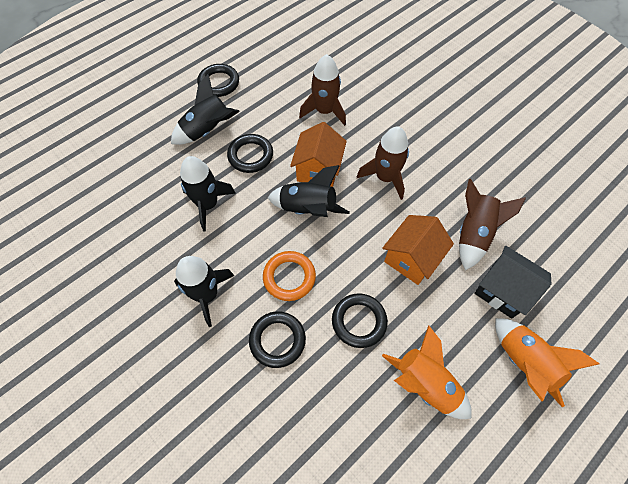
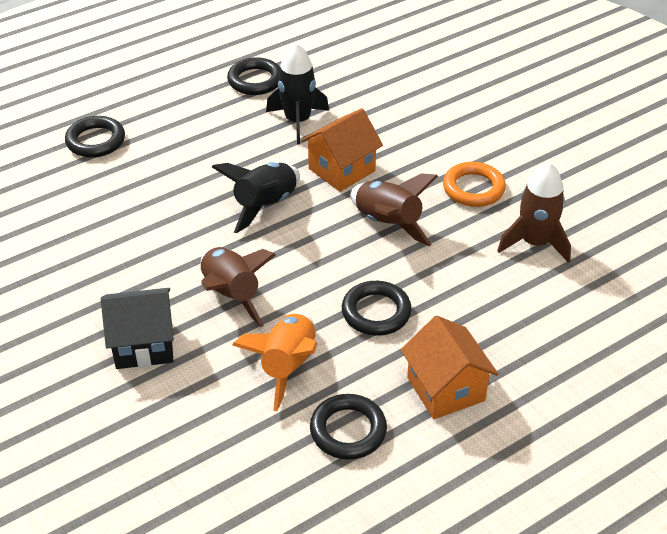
black rocket: [171,74,240,145] [174,256,235,327] [180,156,236,231] [268,165,350,217] = 4 -> [212,162,300,233] [266,42,329,144] = 2
orange rocket: [382,325,472,419] [495,318,600,407] = 2 -> [232,313,317,411] = 1

